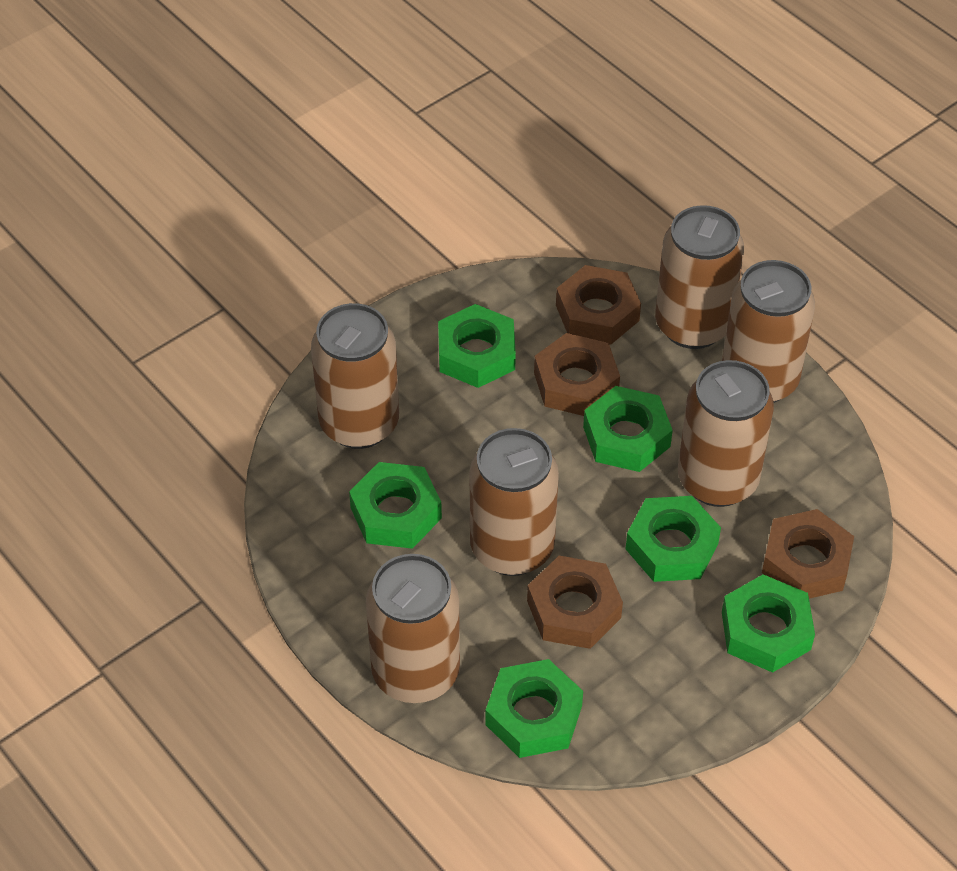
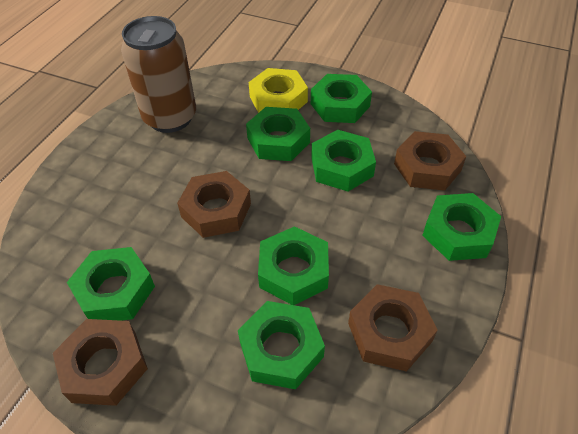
brown can: [311,303,399,449] [366,554,460,703] [470,428,559,576] [655,205,744,349] [678,360,774,507] [722,260,815,403] = 6 -> [121,16,196,133] = 1
green nut: [349,462,442,549] [438,304,516,388] [485,659,583,758] [583,386,673,472] [626,496,721,582] [722,574,815,673] = 6 -> [67,247,155,321] [238,301,325,389] [246,107,310,161] [258,226,329,305] [311,74,372,123] [311,130,376,191] [422,193,501,261] = 7
yellow nut: none = 0 -> [249,68,308,113] = 1

